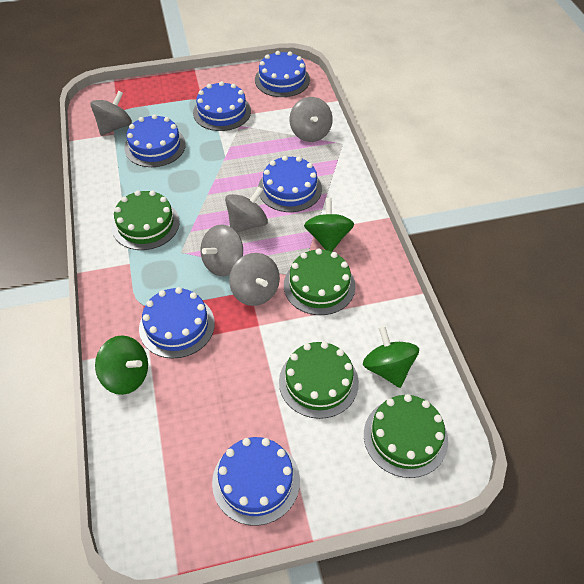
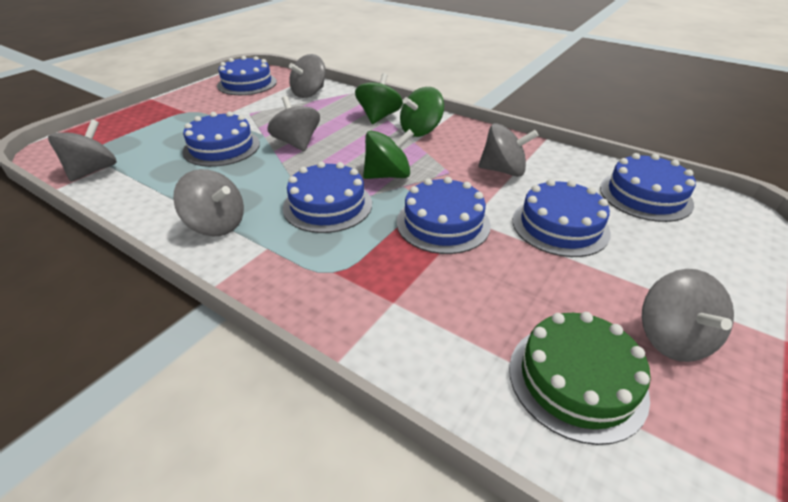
green cake: [112,190,180,250] [279,342,359,419] [284,248,356,315] [364,394,448,478] = 4 -> [509,312,651,445] = 1
grey spinning top: [90,91,132,136] [201,225,243,276] [225,186,268,232] [229,253,280,306] [290,97,333,142] = 5 -> [48,119,117,182] [173,169,244,236] [267,96,320,152] [289,54,326,98] [478,123,539,177] [642,269,734,362] = 6

